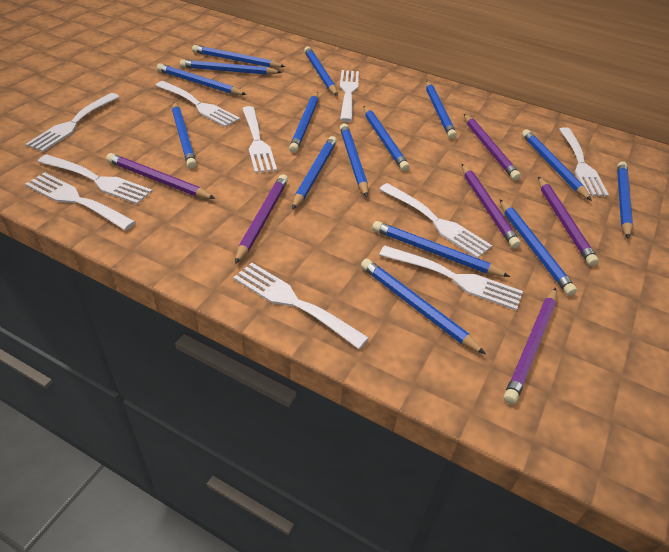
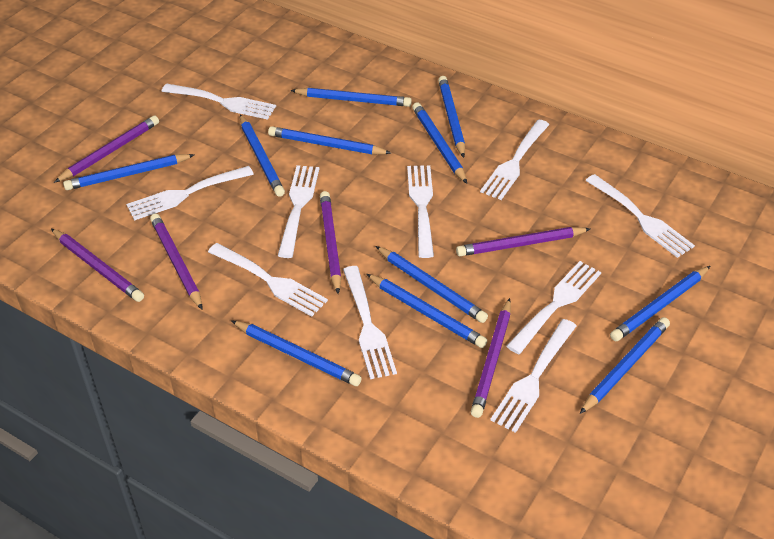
blue pencil: [157,63,247,95] [172,102,197,169] [180,59,282,75] [192,45,285,68] [289,92,318,153] [292,136,337,210] [304,46,337,96] [340,123,368,197] [361,259,486,354] [364,106,410,171] [372,221,510,277] [426,81,457,139] [500,199,577,296] [522,129,592,201] [617,161,633,239] = 15 -> [63,154,194,190] [231,320,362,386] [240,114,285,197] [268,126,391,154] [290,88,412,107] [367,274,487,348] [376,246,488,323] [412,102,467,184] [438,76,465,158] [580,317,670,414] [610,266,710,341] = 11

